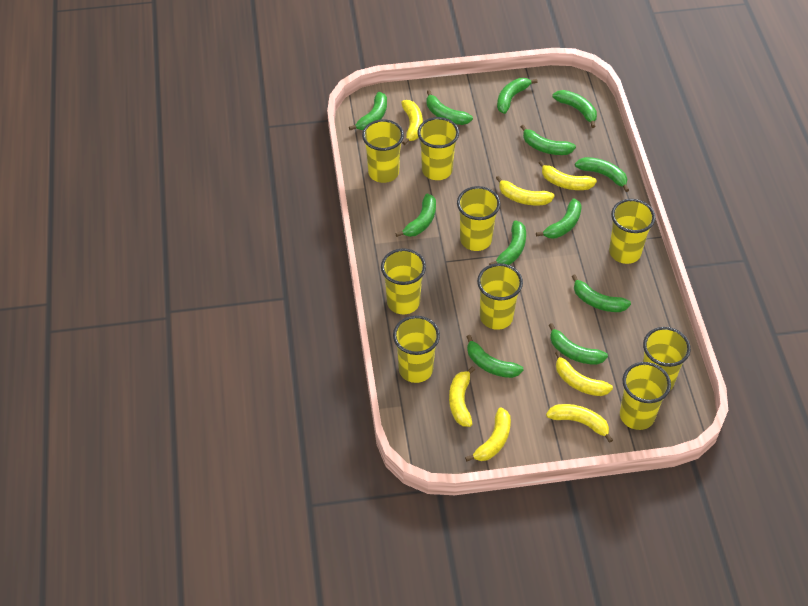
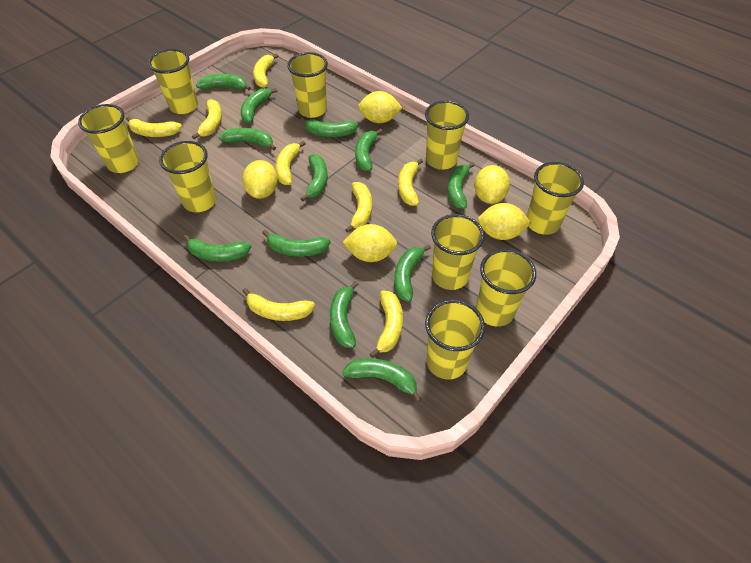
yellow banana: [401,100,423,145] [449,366,475,427] [465,407,511,462] [496,176,555,205] [539,160,597,190] [546,404,613,443] [555,351,613,396] = 7 -> [126,116,182,137] [192,99,222,139] [242,288,315,321] [253,53,278,88] [275,141,306,185] [345,182,372,233] [370,291,403,358] [398,159,423,206] = 8
yellow lemon: none = 0 -> [242,160,278,199] [342,224,397,262] [358,91,402,123] [474,165,510,204] [478,203,531,240] = 5

